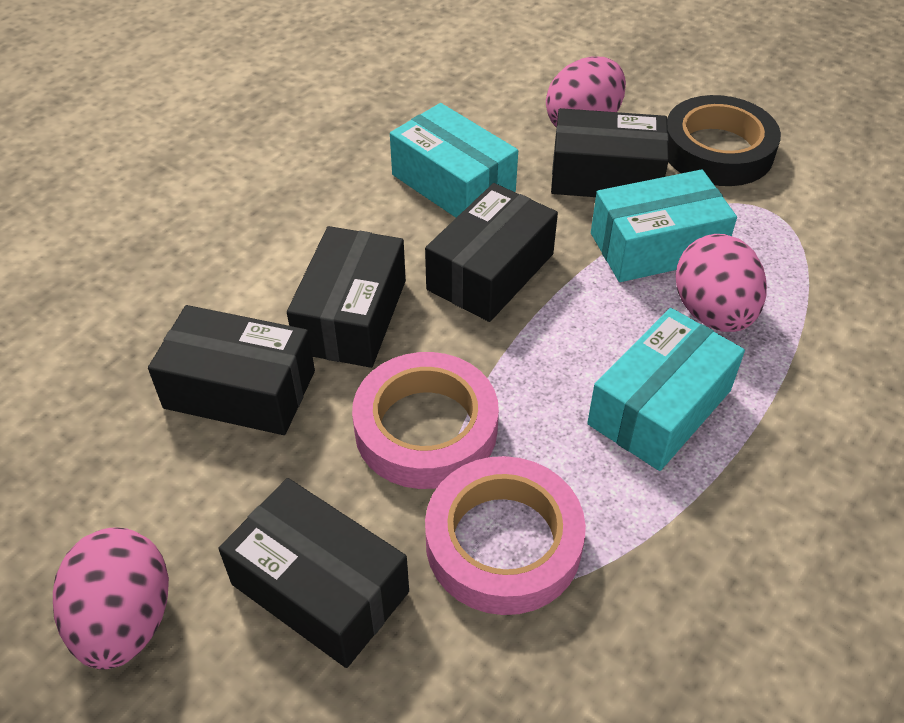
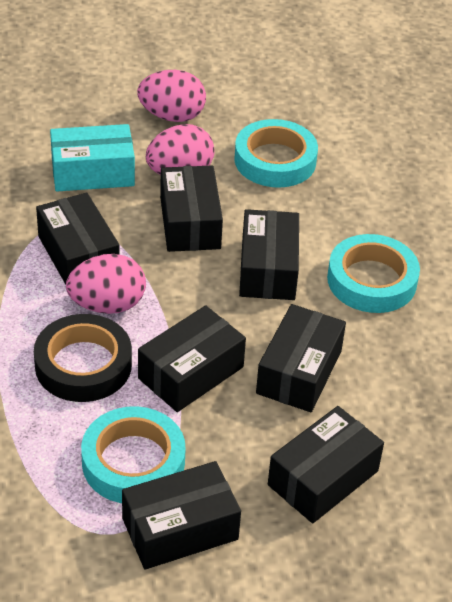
black box: [148,305,315,435] [219,478,409,668] [287,226,406,368] [425,183,558,322] [551,108,669,197] = 5 -> [36,193,120,285] [122,461,241,570] [138,305,246,412] [160,166,223,252] [239,209,299,300] [256,304,346,412] [268,406,384,523] = 7
pink tape: [352,352,499,489] [425,456,586,615] = 2 -> none = 0
turquoise box: [390,103,518,218] [587,308,745,471] [591,169,737,282] = 3 -> [50,124,135,191] = 1
turquoise tape: none = 0 -> [81,406,186,503] [234,119,318,188] [327,234,420,313] = 3

